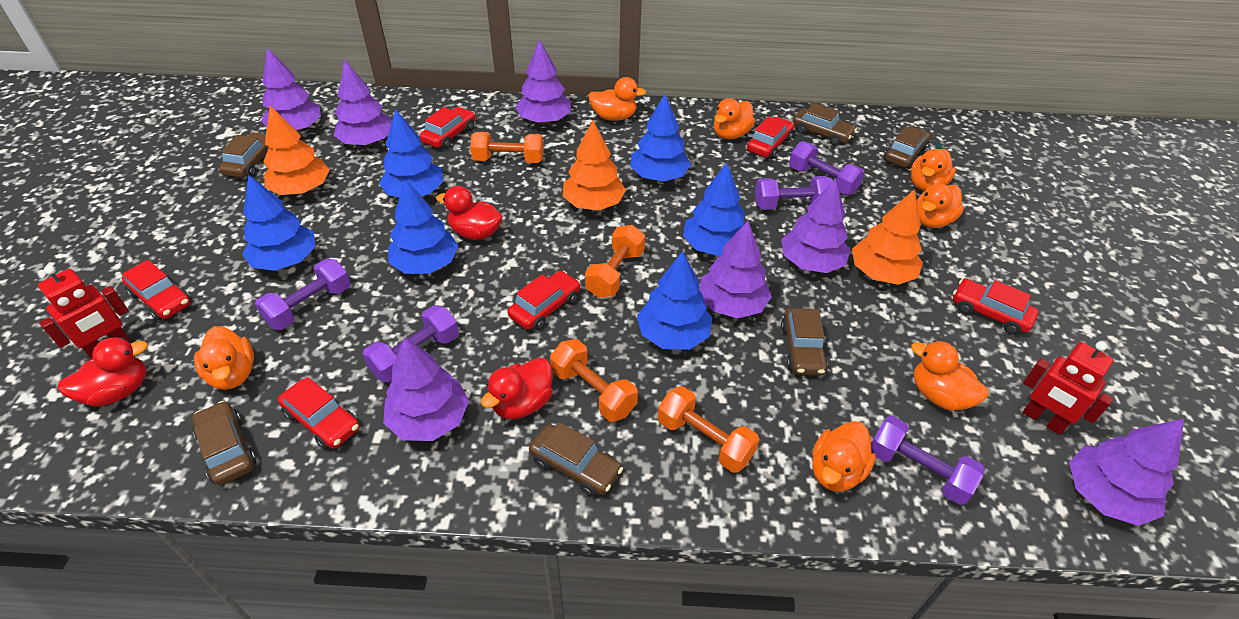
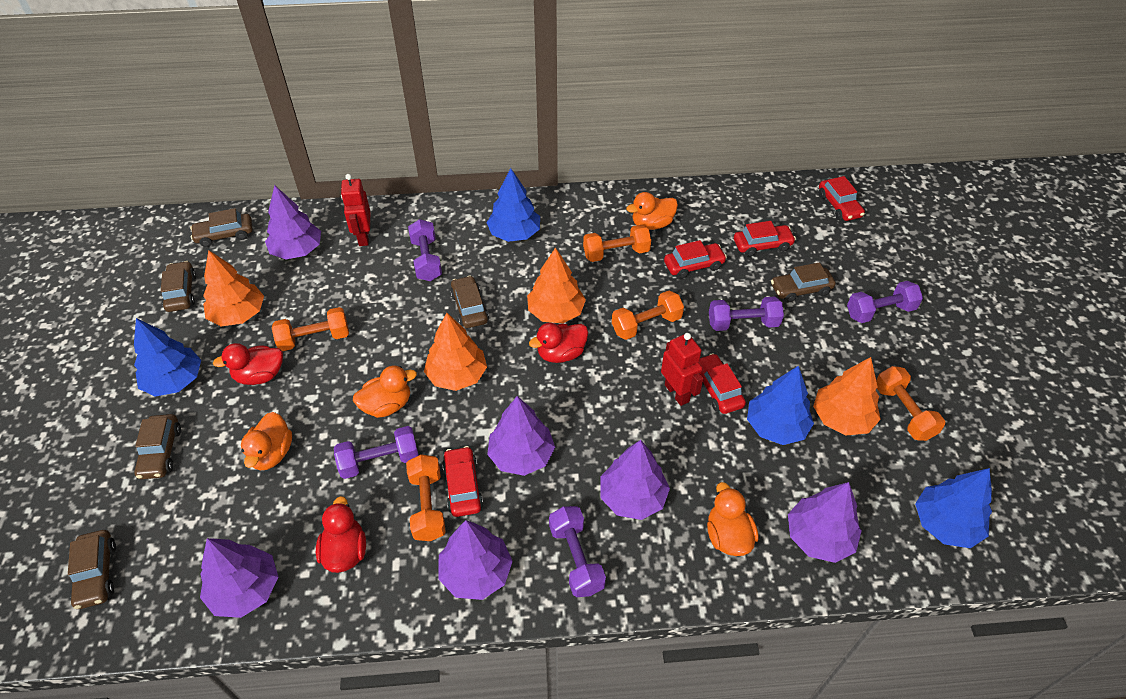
blue tree: [242,175,316,271] [379,109,444,197] [388,179,458,274] [630,94,691,182] [637,251,712,350] [683,163,745,256] = 6 -> [134,318,201,397] [486,168,540,242] [747,366,814,445] [915,468,992,548] = 4
orange duck: [194,326,254,390] [588,77,646,121] [714,98,755,139] [812,421,876,492] [911,149,956,191] [911,341,989,410] [917,183,964,228] = 7 -> [241,412,292,470] [353,366,417,418] [626,192,678,230] [707,482,759,556] = 4
orange dumbbell: [470,132,544,163] [550,339,638,422] [585,225,645,298] [658,386,759,473] = 4 -> [272,307,349,351] [406,455,446,541] [583,225,651,262] [612,291,684,340] [876,366,945,441] = 5
orange tree: [263,105,330,195] [563,121,626,210] [852,189,923,285] = 3 -> [203,250,264,326] [424,313,487,391] [527,247,586,323] [813,357,881,435] = 4
purple tree: [261,47,321,133] [334,60,392,146] [384,337,469,441] [516,39,571,124] [699,221,772,318] [781,179,850,273] [1069,419,1184,526] = 7 -> [200,538,278,618] [265,185,321,259] [438,520,513,600] [487,396,555,476] [600,440,670,520] [788,482,862,563] = 6
red car: [122,260,192,320] [278,377,360,450] [420,107,475,149] [507,271,581,330] [747,117,794,159] [953,279,1038,335] = 6 -> [442,446,483,517] [664,240,727,279] [699,353,746,414] [734,221,796,257] [819,176,865,221] = 5

